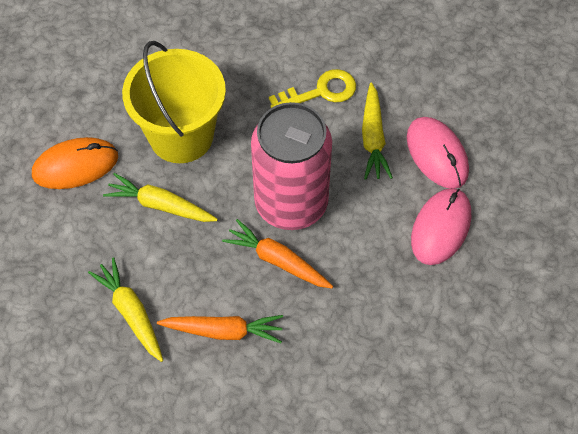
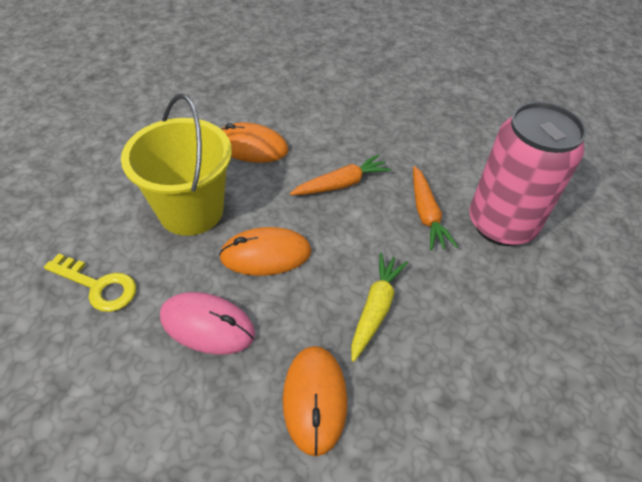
orange mouse: [32,137,118,189] = 1 -> [219,227,311,276] [221,122,288,163] [283,346,347,456] = 3
pink mouse: [407,117,469,189] [411,188,471,265] = 2 -> [160,292,255,355] = 1
yellow carrot: [88,257,163,362] [103,173,218,222] [362,82,393,180] = 3 -> [351,253,408,362] = 1

